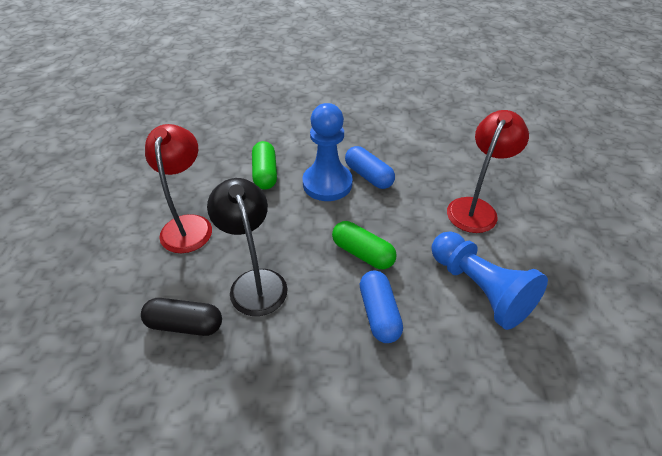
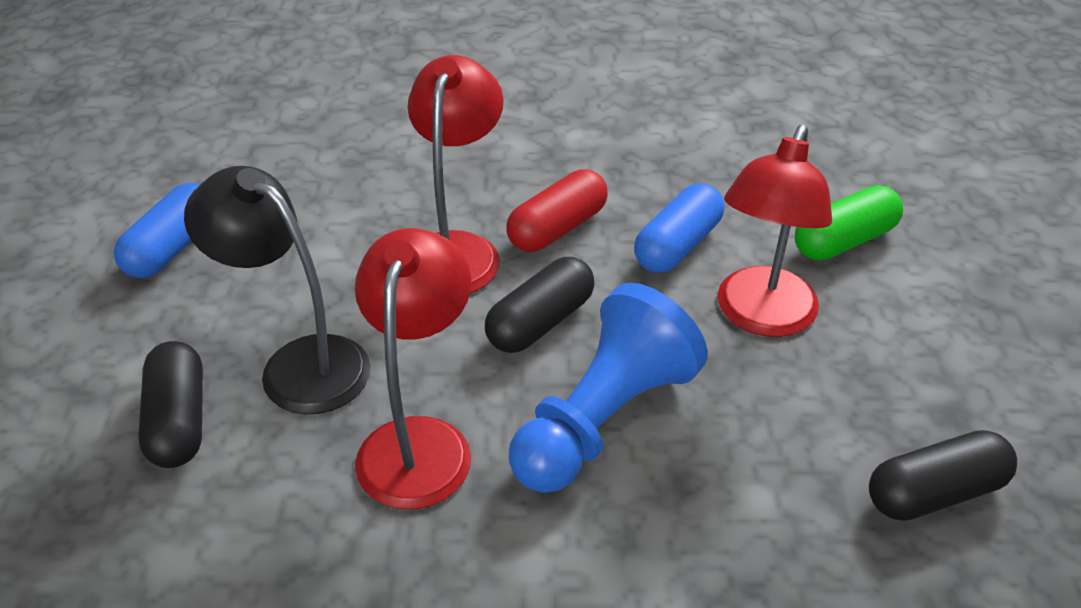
black capsule: [141,298,222,336] = 1 -> [138,341,203,468] [485,257,595,353] [869,430,1017,521] = 3
blue pawn: [303,103,353,201] [431,231,548,330] = 2 -> [509,283,708,493] = 1
green capsule: [252,141,277,190] [332,221,397,269] = 2 -> [795,185,903,261] = 1
red capsule: none = 0 -> [506,169,608,252] = 1
red lamp: [145,124,212,253] [447,110,529,233] = 2 -> [355,228,471,509] [407,55,504,293] [717,125,832,337] = 3

